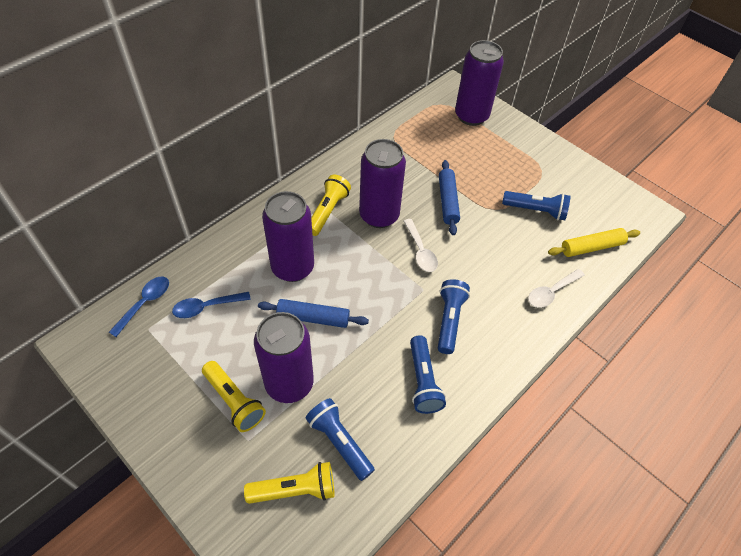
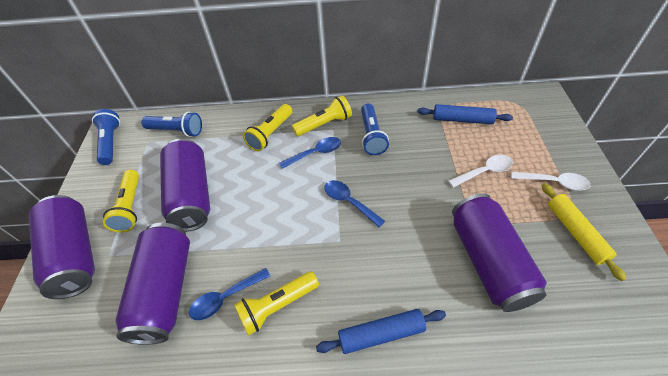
blue flashlight: [306,398,375,481] [410,335,446,414] [438,279,470,354] [502,191,571,220] = 4 -> [92,109,120,165] [141,111,202,137] [361,103,389,155] = 3
blue spoon: [109,277,169,337] [172,292,251,318] = 2 -> [189,268,270,320] [279,137,341,169] [324,180,385,227] = 3
yellow flashlight: [202,361,266,432] [244,462,335,504] [311,175,351,236] = 3 -> [103,170,139,232] [234,271,319,335] [243,104,292,151] [292,95,352,136] = 4

